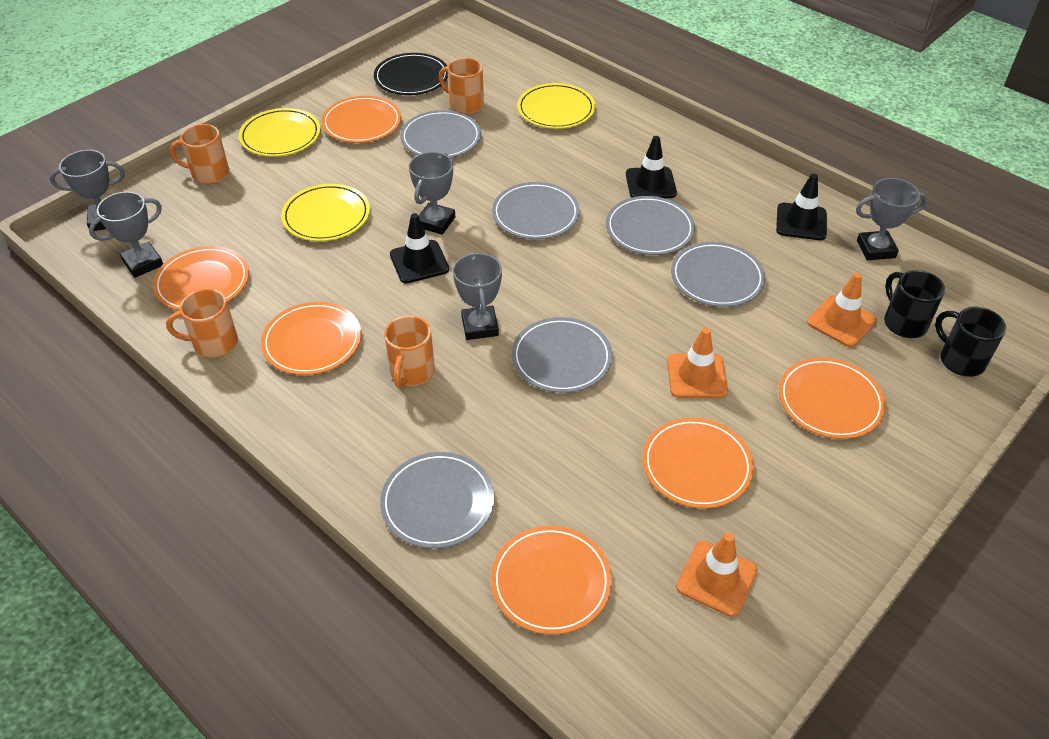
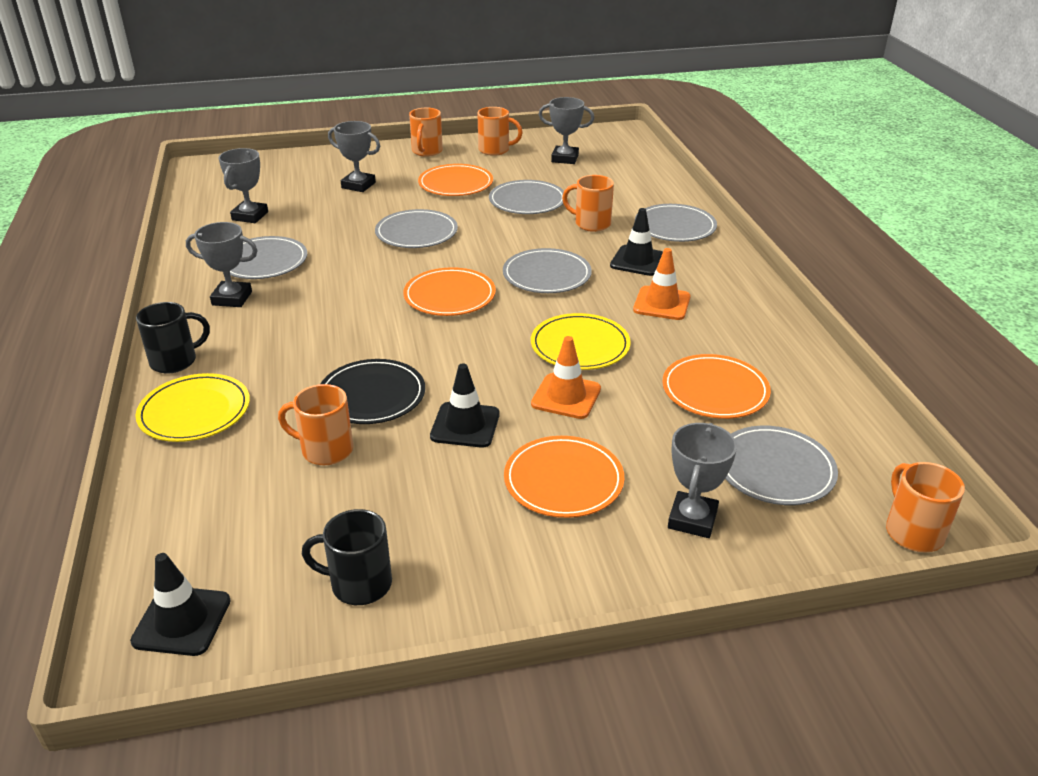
orange mug: [166,289,238,358] [169,124,229,184] [384,315,435,388] [438,58,484,114] = 4 -> [278,384,353,465] [409,108,443,157] [477,107,523,156] [562,175,614,232] [886,462,965,552] = 5
orange plate: [153,246,249,311] [261,302,361,375] [321,96,401,143] [491,526,612,635] [642,418,754,509] [779,357,886,439] = 6 -> [403,267,496,316] [418,164,493,196] [504,436,624,518] [662,354,771,419] = 4
orange traffic cone: [667,328,728,398] [676,533,758,617] [807,273,877,347] = 3 -> [531,336,601,419] [633,248,691,320] = 2
yellow plate: [239,108,320,157] [281,184,370,241] [517,83,595,129] = 3 -> [135,373,250,442] [531,313,631,370] = 2

